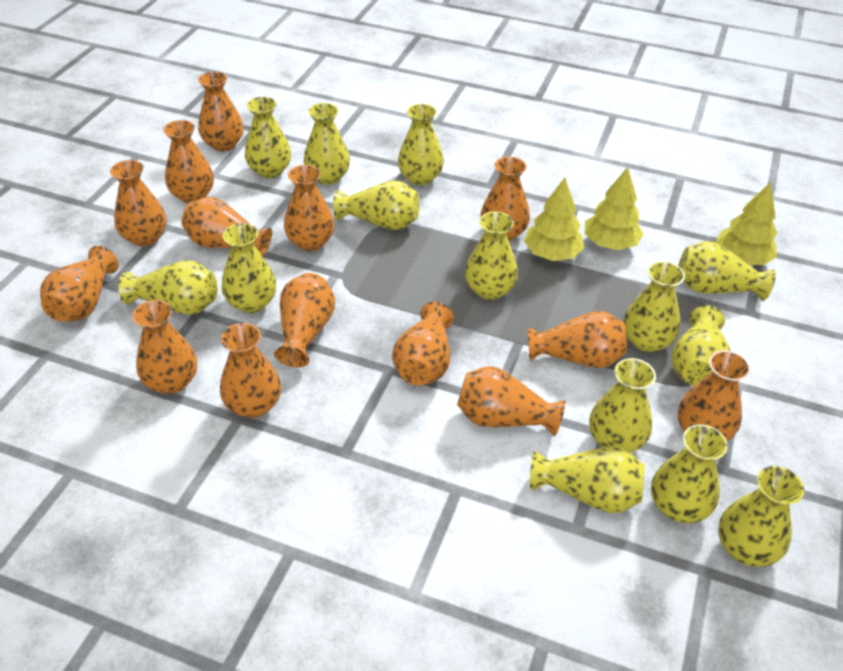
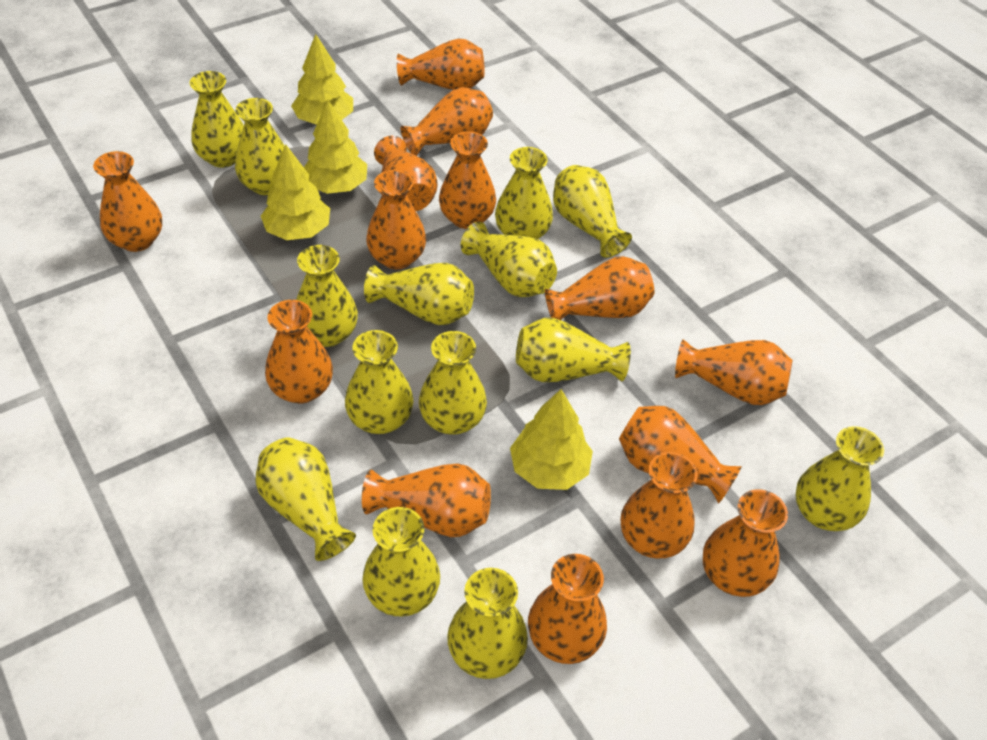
yellow tree: [524,178,584,261] [585,167,644,250] [716,182,777,265] = 3 -> [261,144,330,240] [291,34,353,125] [304,100,367,194] [510,389,593,490] = 4

